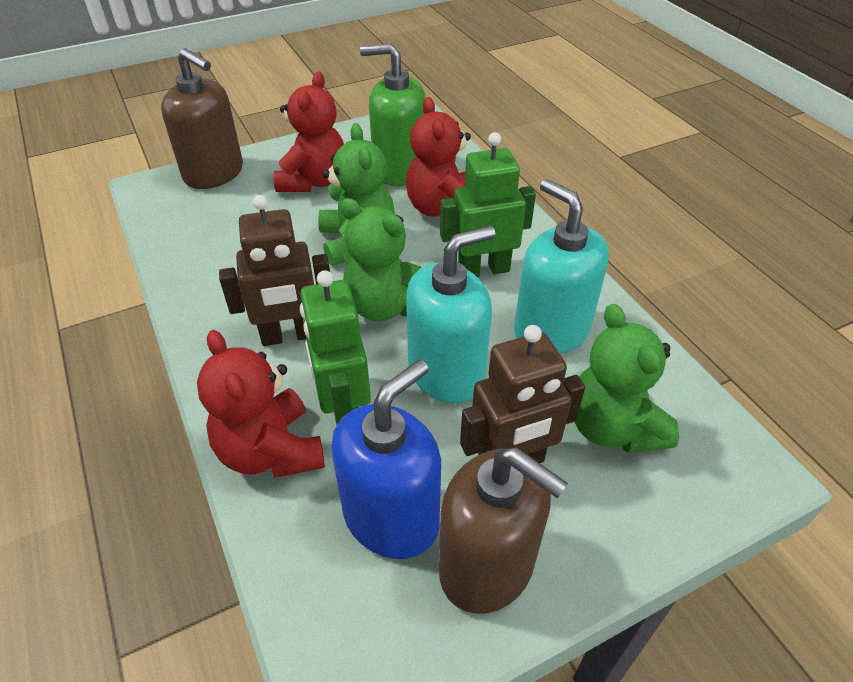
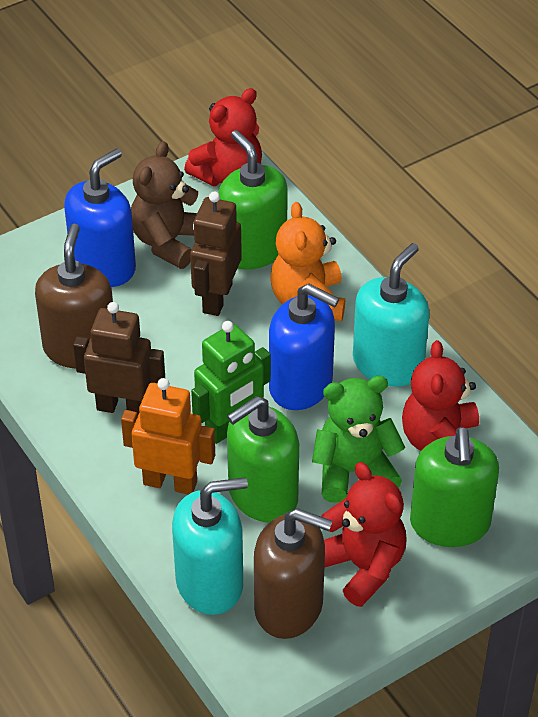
blue soap dispenser: [331,359,441,559] = 1 -> [64,148,136,287] [269,284,339,410] = 2
brown teddy bear: none = 0 -> [131,141,198,269] = 1
green robot: [300,270,371,425] [440,132,536,277] = 2 -> [191,321,271,444] = 1
green soap dispenser: [360,43,425,186] = 1 -> [218,130,288,270] [227,396,299,522] [410,427,499,547] = 3
green teddy bear: [318,123,395,266] [340,198,422,321] [575,304,679,453] = 3 -> [312,376,405,503] = 1
orange robot: none = 0 -> [121,378,215,495] = 1
orange teddy bear: none = 0 -> [270,202,345,321] = 1

